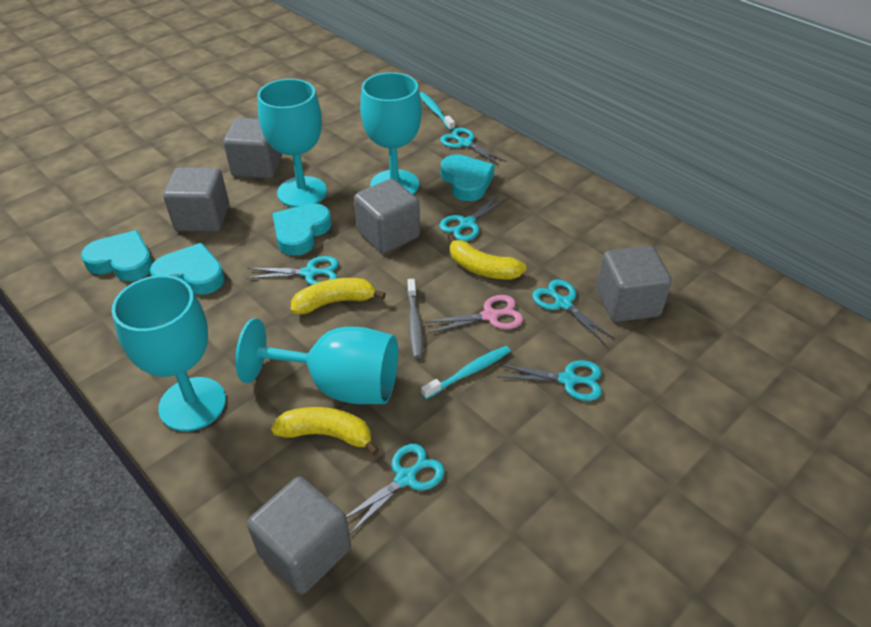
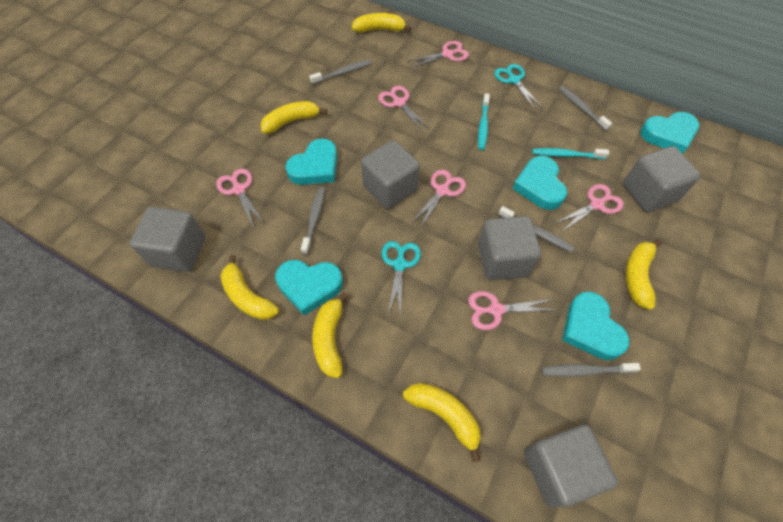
grey toothbrush: [407,279,423,358] = 1 -> [301,187,325,255] [309,60,371,85] [498,206,575,252] [542,363,641,377] [558,86,612,131] = 5
pink scissors: [425,295,523,333] = 1 -> [216,168,263,228] [378,86,430,131] [407,41,469,68] [411,170,466,228] [468,291,554,330] [554,184,623,231] = 6
turquoise goblet: [112,275,226,431] [235,318,398,404] [258,79,327,207] [360,72,422,195] = 4 -> none = 0
turquoise heart: [81,230,153,281] [150,243,225,295] [272,203,332,256] [441,154,495,201] = 4 -> [275,260,343,316] [286,139,337,185] [512,156,567,210] [562,291,629,360] [640,112,699,154] = 5
turquoise scissors: [246,256,339,285] [346,444,445,535] [439,194,509,241] [440,128,507,166] [497,360,602,401] [532,279,615,344] = 6 -> [382,241,421,315] [494,64,542,109] = 2
yellow banana: [271,407,379,456] [291,278,386,314] [448,234,526,280] = 3 -> [221,255,279,320] [260,101,327,134] [312,292,348,378] [352,13,412,33] [403,383,481,462] [625,239,662,310] = 6

